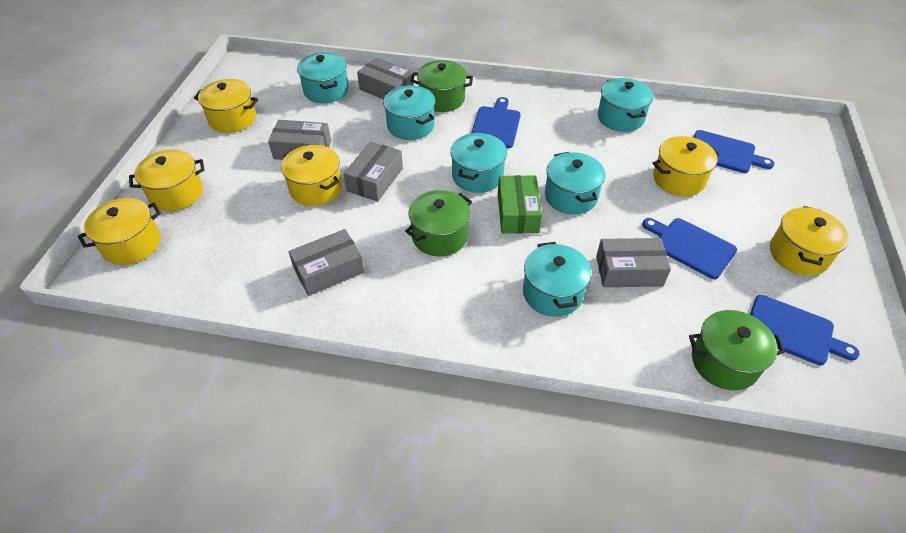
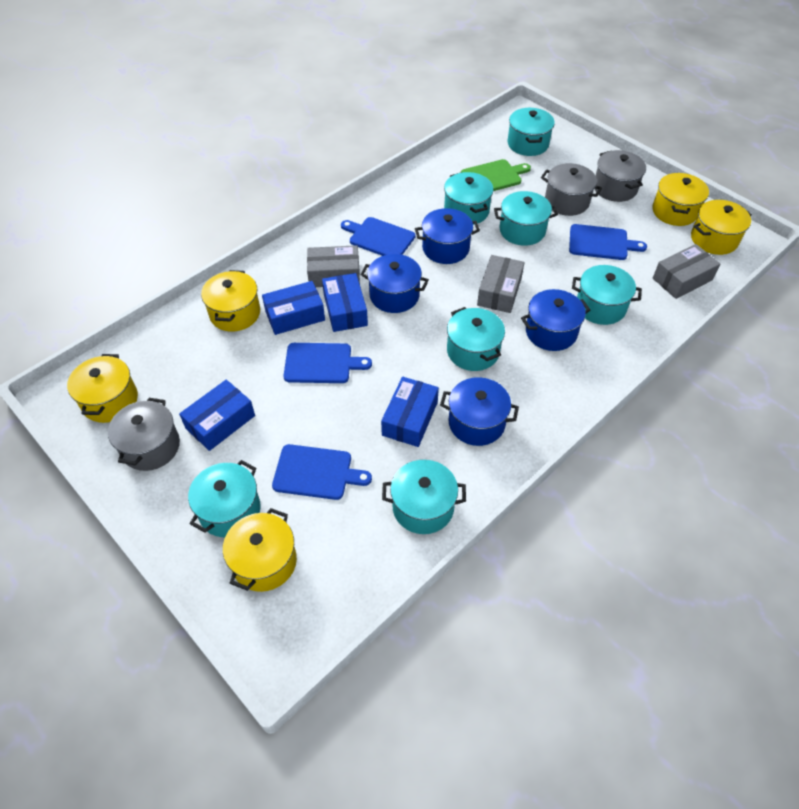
blue box: none = 0 -> [179,380,255,451] [262,281,325,335] [322,273,368,332] [381,377,439,447] = 4
blue pot: none = 0 -> [360,254,429,313] [415,208,480,264] [440,377,519,446] [521,289,590,351] = 4
green box: [498,175,542,233] = 1 -> none = 0
green cutting board: none = 0 -> [461,159,531,191] = 1
green pot: [405,190,472,256] [411,60,473,112] [689,310,785,390] = 3 -> none = 0
grey box: [268,120,331,160] [289,229,365,296] [343,141,403,202] [357,57,414,99] [596,238,671,287] = 5 -> [307,245,360,287] [477,255,525,313] [653,244,720,299] = 3
grey pot: none = 0 -> [108,398,180,471] [541,163,602,216] [594,150,646,202] = 3
turquoise pot: [297,52,349,103] [383,85,435,140] [450,133,507,193] [523,242,591,317] [545,152,605,214] [598,78,653,132] = 6 -> [188,460,261,537] [382,460,466,534] [444,172,494,225] [447,307,505,371] [494,191,558,246] [508,108,555,156] [572,265,642,325] = 7
yellow pot: [78,198,161,265] [129,149,205,211] [194,79,258,133] [281,145,342,206] [652,136,720,196] [770,206,849,276] = 6 -> [67,354,138,423] [201,270,260,332] [223,508,297,592] [652,173,709,226] [691,200,752,255] = 5

